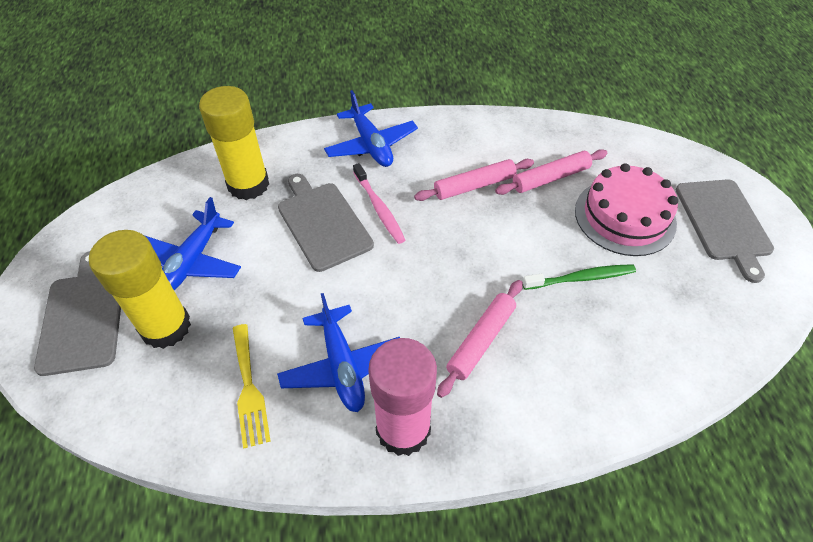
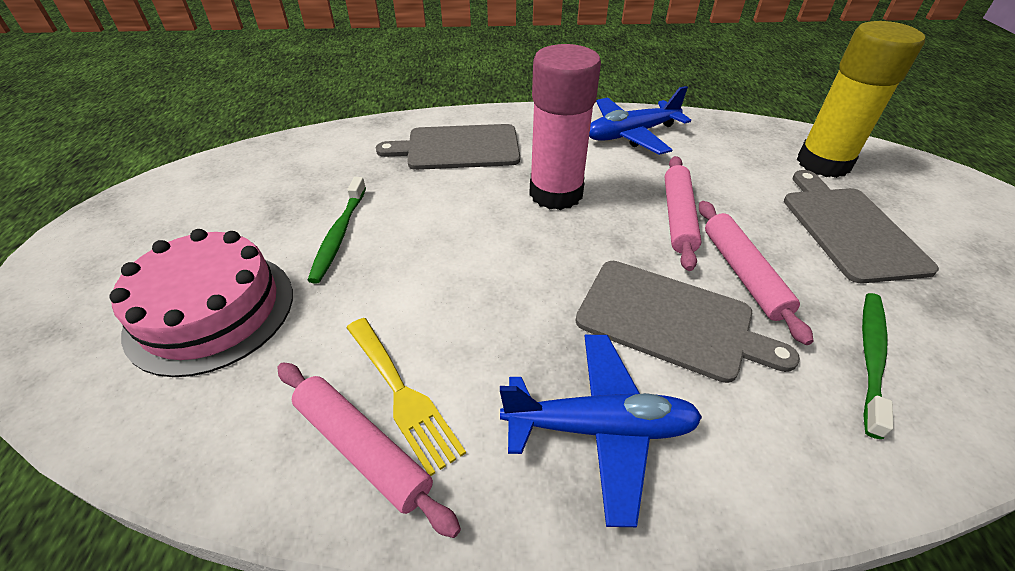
blue plane: [144,197,241,290] [277,293,400,412] [324,90,418,167] = 3 -> [500,335,702,527] [589,86,691,155] = 2
green toothbrush: [522,264,636,290] = 1 -> [307,177,366,284] [862,293,894,439] = 2
pink toothbrush: [353,163,405,244] = 1 -> none = 0
yellow glue stick: [89,230,191,349] [199,86,269,200] = 2 -> [797,21,925,178] = 1

